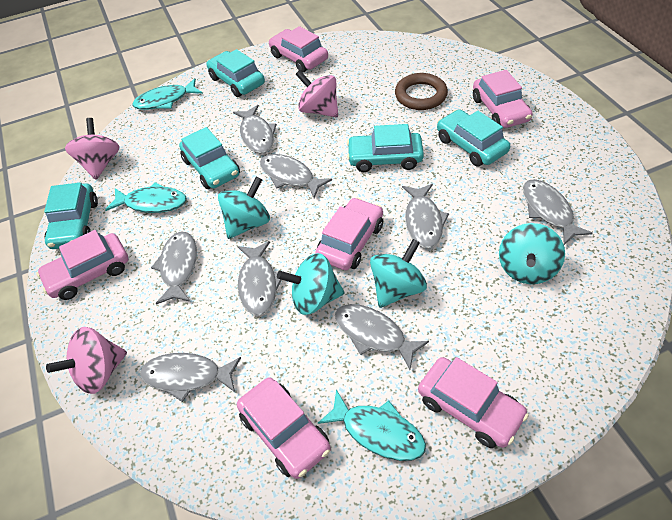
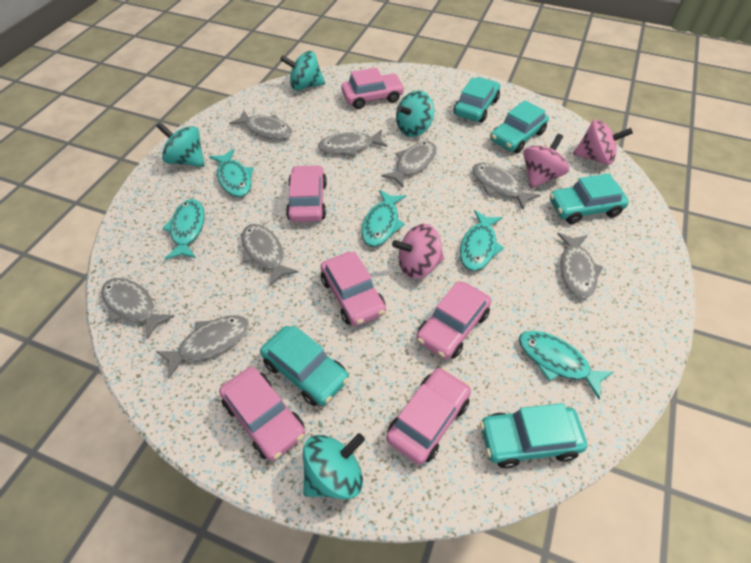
brown ring: [395,73,448,110] = 1 -> none = 0
turquoise fish: [105,182,186,213] [132,78,203,110] [318,389,426,461] = 3 -> [162,199,205,260] [209,149,253,197] [361,190,406,247] [460,210,504,271] [519,331,613,399] = 5

